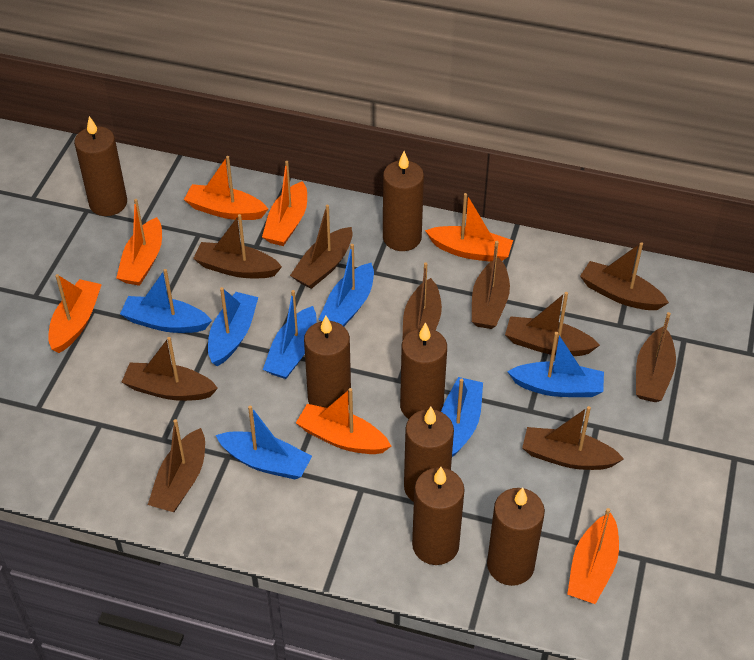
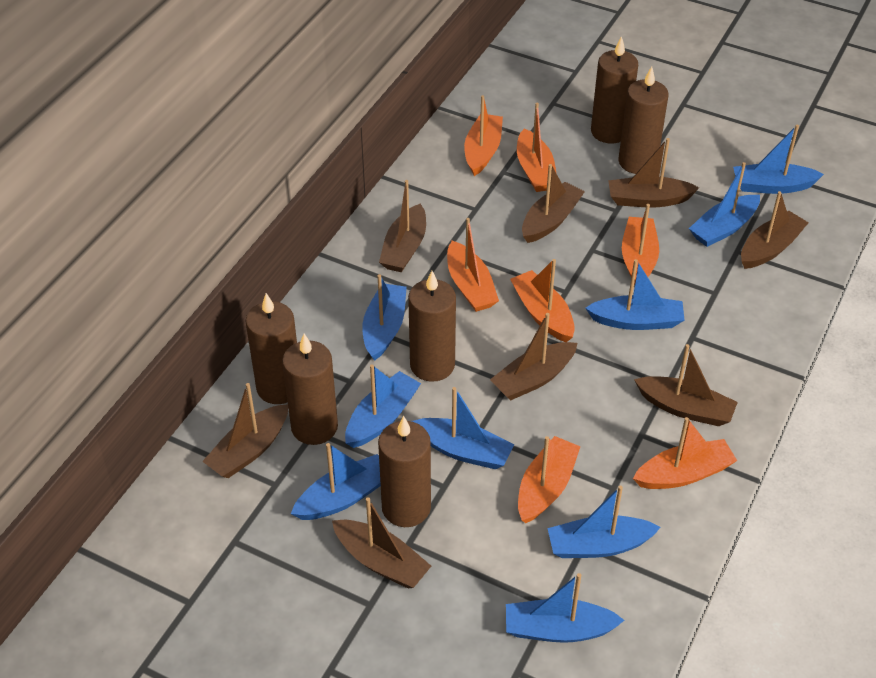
blue boat: [120,269,212,333] [208,287,258,366] [216,405,312,479] [263,290,317,379] [318,244,374,326] [441,377,483,457] [507,332,604,397] = 7 -> [291,443,381,520] [345,364,421,448] [363,274,407,361] [411,387,514,469] [506,573,625,643] [547,486,661,558] [586,259,685,330] [689,162,760,247] [733,124,824,194] = 9
brown boat: [122,337,218,401] [148,419,205,512] [193,214,282,278] [290,205,353,289] [402,262,442,341] [472,241,510,329] [505,292,600,356] [522,406,624,470] [580,242,669,310] [636,312,676,402] = 10 -> [202,383,288,478] [332,497,431,589] [379,180,426,273] [490,313,577,401] [522,164,585,243] [608,138,699,208] [634,344,738,426] [741,191,809,269] = 8
brown candle: [74,116,127,216] [304,315,351,408] [383,151,424,251] [400,322,447,419] [404,407,454,502] [412,467,465,565] [487,487,545,586] = 7 -> [245,293,297,404] [282,334,338,445] [378,416,431,527] [408,271,456,382] [591,36,638,143] [618,66,668,174] = 6

